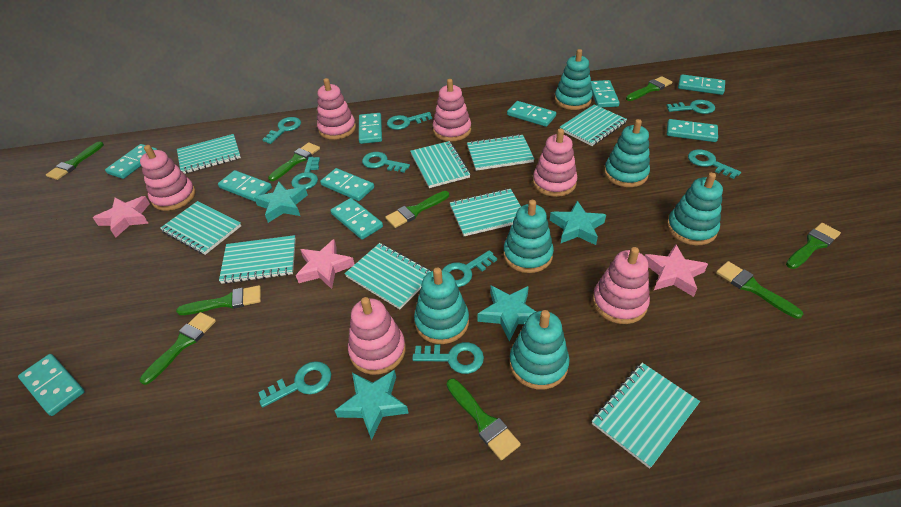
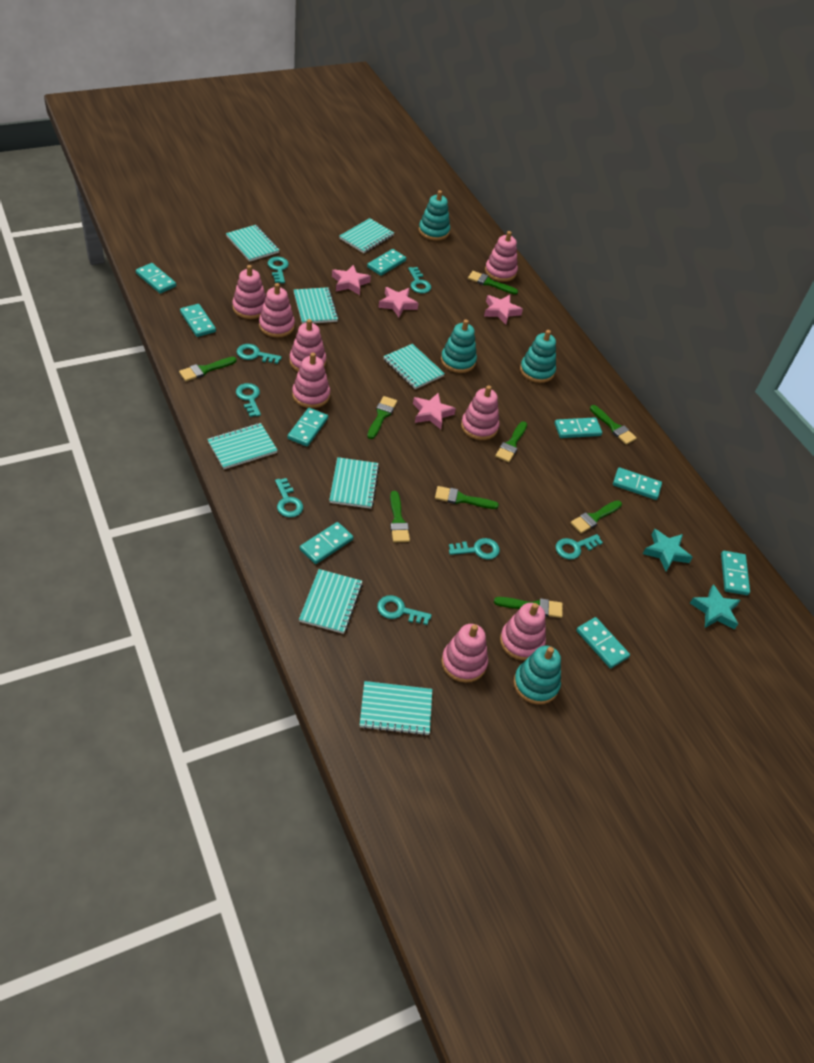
pink stacking toy: [140,145,196,211] [317,78,356,140] [348,297,406,375] [433,79,471,141] [533,128,577,197] [592,247,650,324] = 6 -> [232,265,266,319] [259,283,295,338] [289,319,326,372] [292,353,330,408] [441,624,488,683] [461,385,499,440] [485,231,518,282] [500,603,546,661] = 8
pink star: [93,196,150,237] [296,239,355,289] [645,245,708,297] = 3 -> [332,265,371,295] [378,287,419,317] [413,393,456,429] [484,295,523,325] = 4
turquoise domino: [18,354,85,416] [105,144,157,179] [218,170,272,202] [320,168,374,201] [330,198,383,240] [359,113,382,144] [507,101,556,127] [590,80,620,108] [667,119,718,142] [678,74,725,95] = 10 -> [136,263,176,294] [180,304,216,337] [287,408,328,446] [300,522,353,564] [367,249,406,276] [554,417,602,438] [576,617,630,669] [613,467,662,500] [721,551,750,595] = 9
turquoise key: [258,361,331,408] [262,117,301,144] [291,157,320,190] [362,152,410,173] [387,112,432,130] [412,342,484,374] [442,250,497,287] [667,100,715,114] [688,149,741,179] = 9 -> [236,383,261,417] [237,344,282,364] [268,257,289,283] [275,478,303,517] [377,595,432,625] [408,267,431,293] [449,538,500,560] [556,534,603,560] = 8
turquoise notebook: [160,201,241,255] [177,134,241,174] [219,235,296,284] [345,243,431,309] [410,141,470,188] [450,189,521,236] [467,134,534,171] [560,104,627,146] [592,363,700,469] = 9 -> [207,423,278,469] [226,225,279,262] [294,287,339,324] [299,569,363,634] [329,457,379,509] [339,218,394,253] [360,681,432,736] [383,344,445,389] = 8
turquoise stacking toy: [414,267,469,344] [503,200,554,273] [509,310,570,390] [555,49,593,110] [604,119,650,187] [667,172,723,245] = 6 -> [419,190,450,241] [441,319,477,373] [514,646,561,705] [520,330,556,383] = 4
turquoise star: [254,182,308,223] [334,370,409,440] [477,285,536,342] [550,200,606,245] = 4 -> [643,528,693,572] [690,584,741,630] = 2

